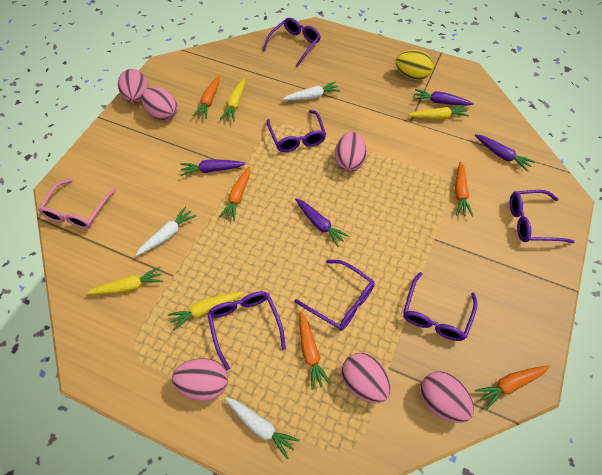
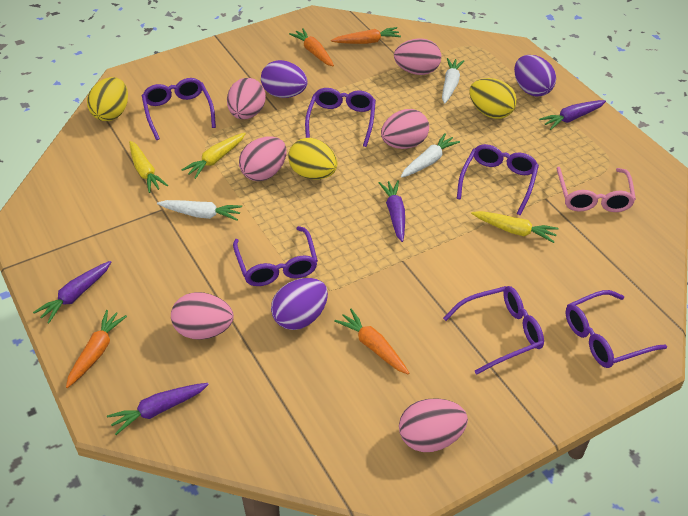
orange carrot: [193,76,220,119] [219,166,250,221] [300,311,331,390] [455,161,473,216] [475,365,550,409] = 5 -> [66,310,127,388] [289,28,334,66] [331,27,401,44] [334,309,409,374] = 4
purple egg: none = 0 -> [261,60,308,98] [271,278,328,330] [514,55,556,97] = 3
yellow carrot: [86,267,163,295] [167,292,243,331] [220,78,245,121] [408,105,469,120] = 4 -> [129,141,168,193] [181,133,246,179] [471,211,559,243] = 3
yellow egg: [396,50,433,80] = 1 -> [87,77,128,121] [288,138,338,180] [469,78,517,119] = 3

